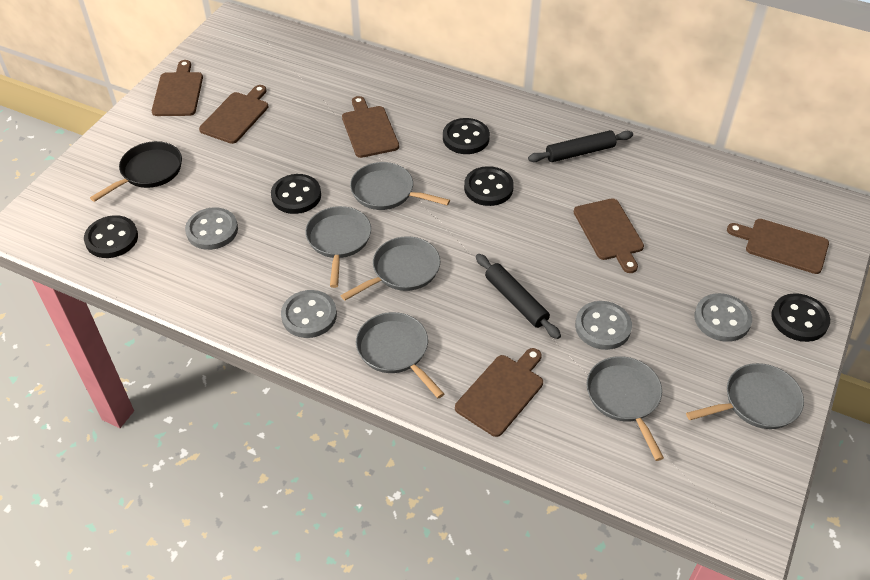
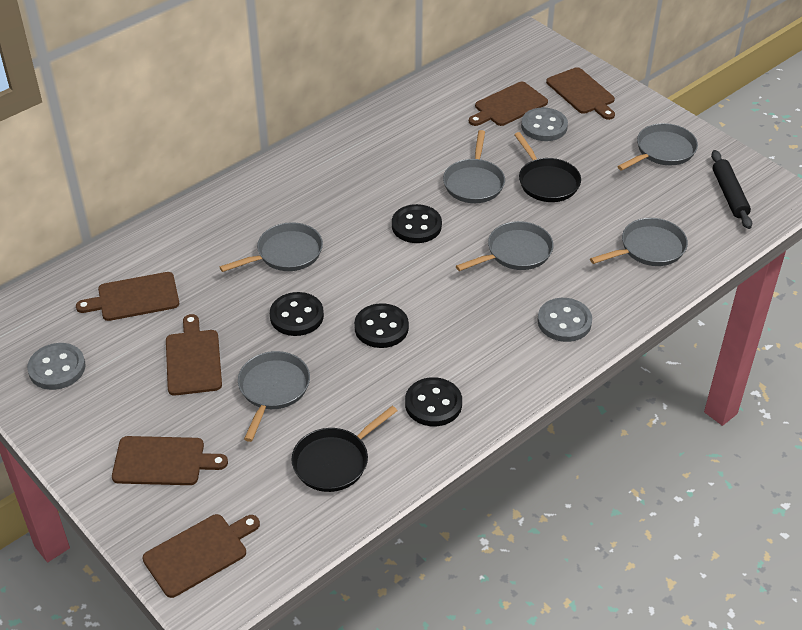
black button: [84,215,138,258] [271,174,321,214] [443,118,490,154] [464,166,514,206] [771,293,830,342] = 5 -> [270,292,324,336] [354,303,409,348] [392,204,442,243] [405,377,462,426] = 4
black pan: [90,141,182,202] = 1 -> [291,406,397,492] [514,132,581,202] = 2
black rolling pin: [476,254,561,339] [528,130,633,162] = 2 -> [711,150,752,229] = 1
grey button: [185,207,238,250] [281,290,337,338] [575,301,632,350] [694,293,752,342] = 4 -> [27,343,85,390] [521,107,568,141] [538,298,592,342] = 3

